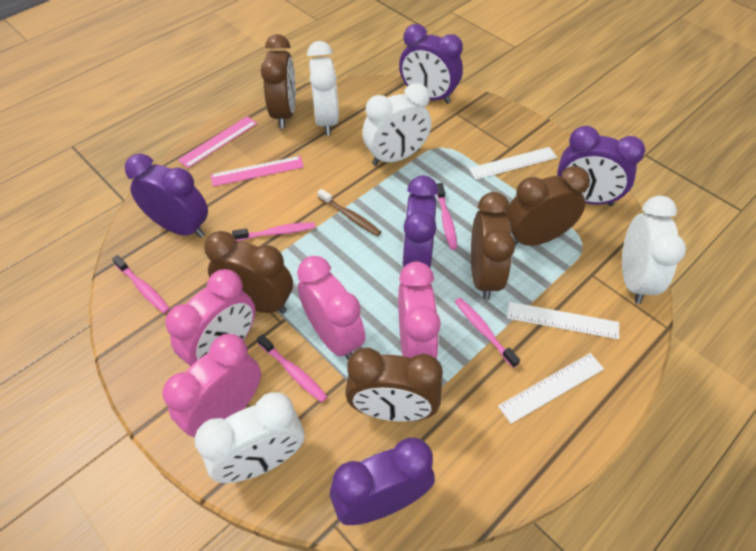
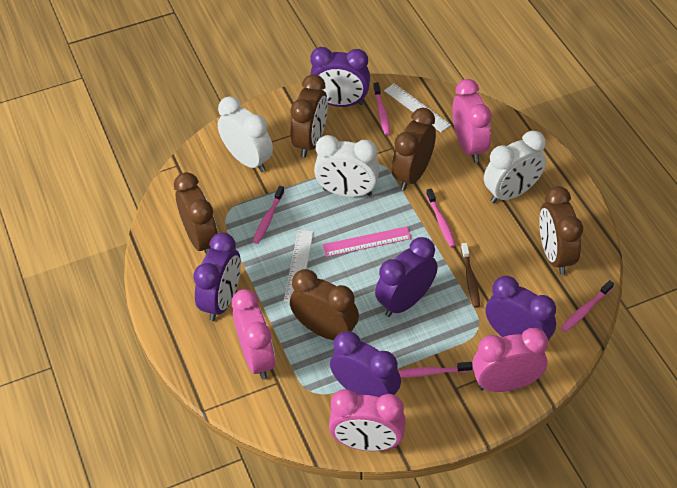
pink ruler: [178,116,257,168] [210,156,304,187] = 2 -> [323,227,412,257] = 1
white clock: [195,392,304,483] [307,41,339,136] [362,83,431,166] [622,196,686,304] = 4 -> [218,97,273,172] [314,135,380,197] [484,131,546,203] = 3
white ruler: [469,147,557,180] [498,353,604,424] [507,302,619,339] = 3 -> [284,230,314,302] [384,83,451,132] = 2

